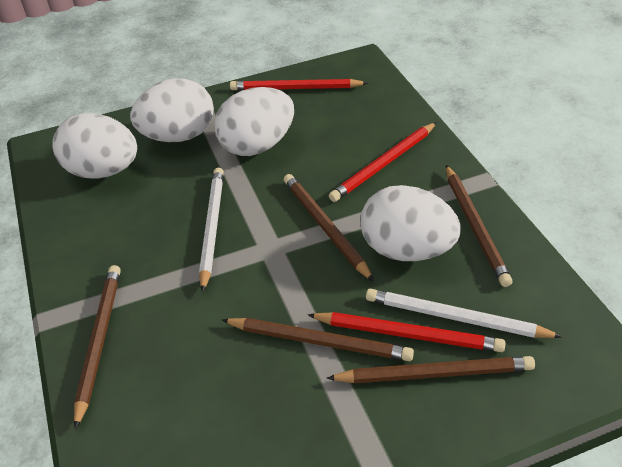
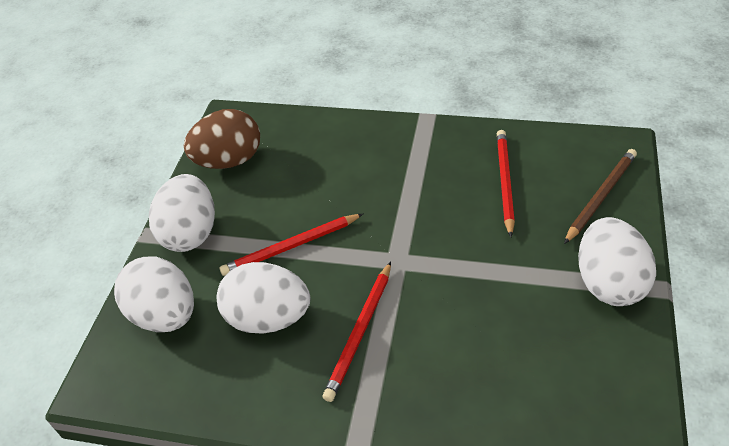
brown egg: none = 0 -> [184,109,260,169] = 1
brown pencil: [74,265,121,430] [222,318,414,361] [284,174,374,282] [326,356,535,384] [446,165,513,287] = 5 -> [564,149,637,244] = 1
white pencil: [199,168,224,293] [366,288,562,338] = 2 -> none = 0

